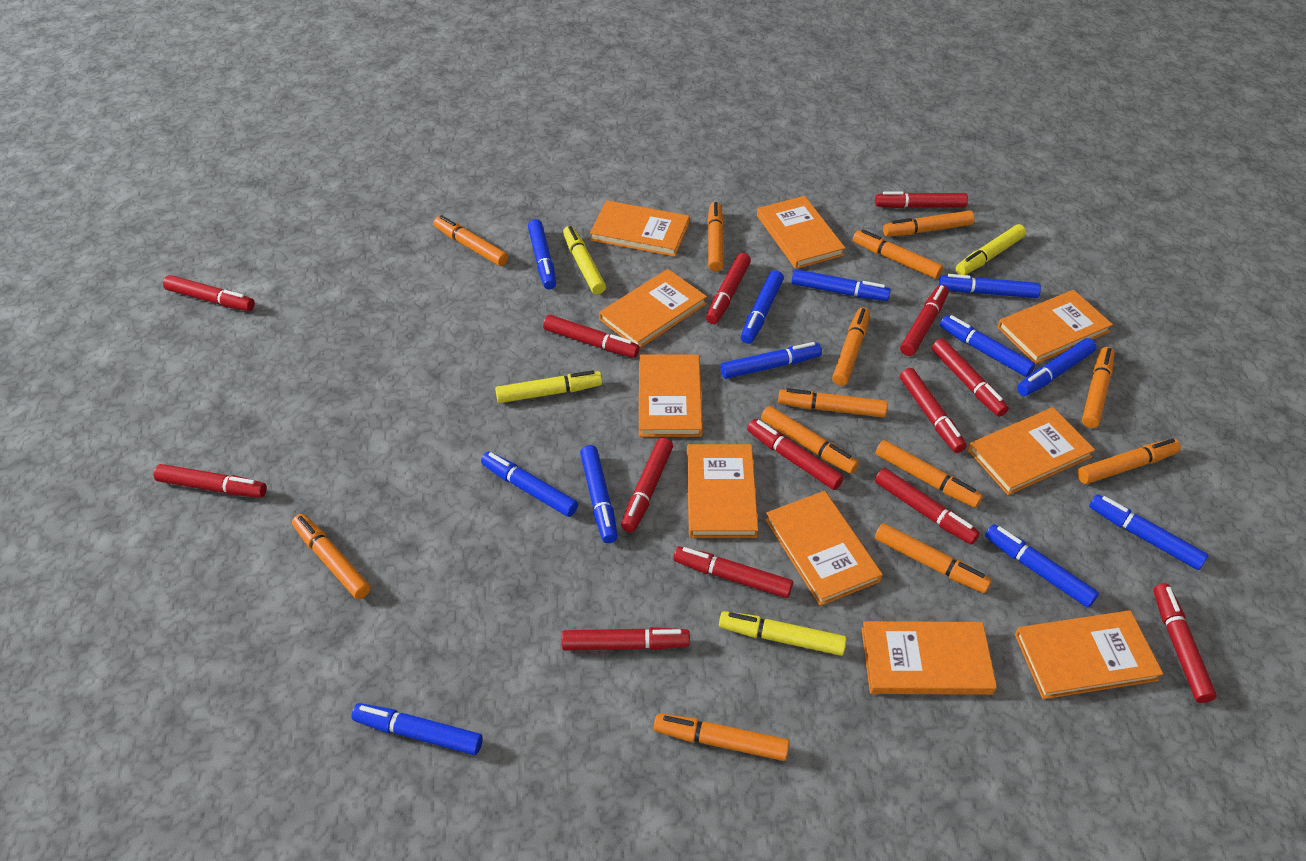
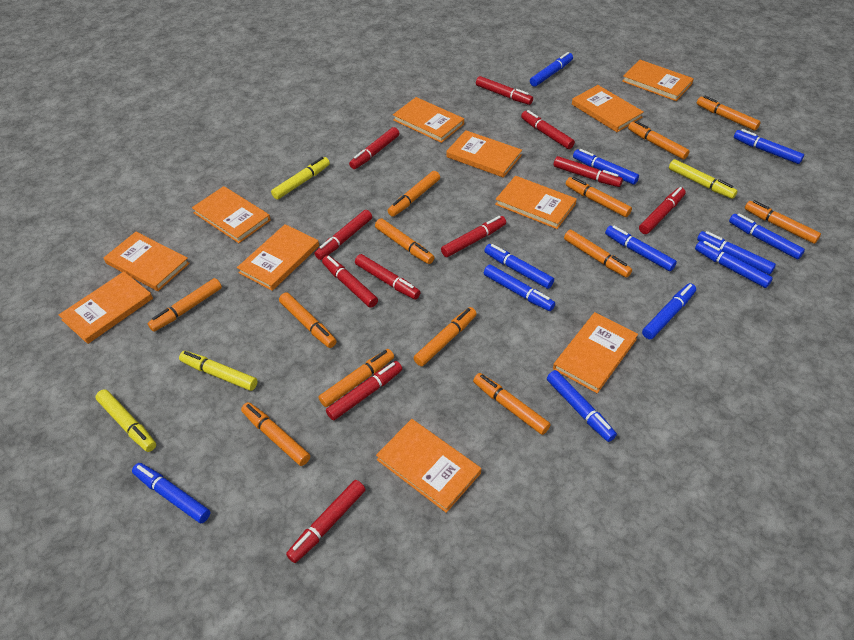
orange book: [590,200,690,257] [599,269,707,348] [639,354,703,437] [687,444,758,538] [757,196,845,269] [766,491,883,606] [862,621,997,695] [968,407,1095,495] [997,290,1113,364] [1015,610,1163,699] = 10 -> [59,272,153,344] [104,232,190,291] [192,186,271,243] [237,224,319,291] [376,419,481,513] [393,97,464,143] [446,130,522,178] [495,176,577,229] [553,312,638,393] [572,85,644,132] [622,60,694,101] = 11
red marker: [154,464,267,498] [163,275,255,311] [543,315,640,358] [562,627,690,651] [621,438,673,532] [673,546,793,598] [706,253,751,324] [747,419,844,490] [875,192,968,208] [875,468,980,545] [900,285,949,356] [900,368,967,453] [932,338,1009,417] [1153,583,1217,703] = 14 -> [286,480,365,563] [315,210,372,260] [322,255,378,308] [326,361,402,420] [349,127,399,169] [355,254,420,300] [441,216,506,257] [476,76,533,105] [521,110,575,149] [554,156,623,187] [639,187,686,234] = 11

